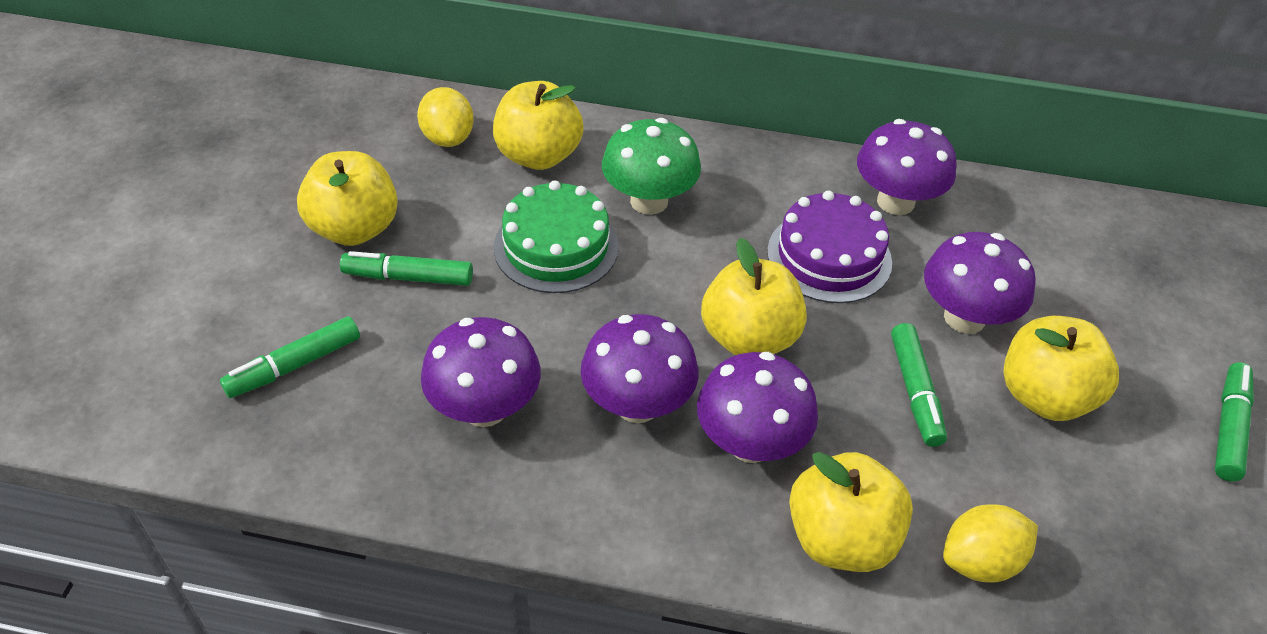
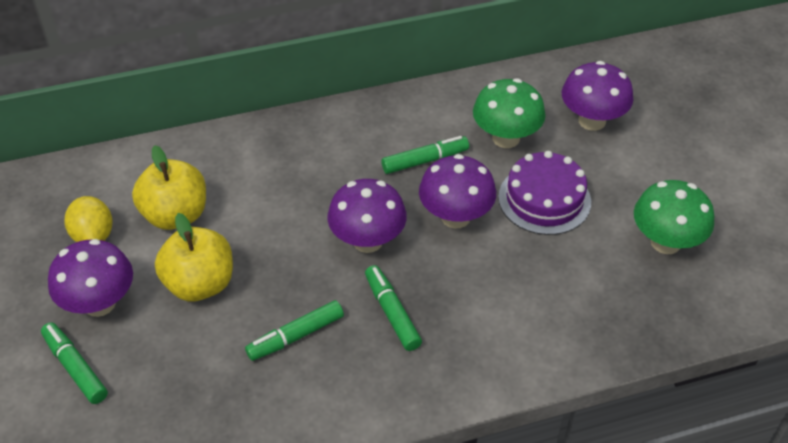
green cake: [494,180,619,293] = 1 -> none = 0
green mushroom: [602,118,701,215] = 1 -> [473,78,545,148] [634,180,714,254] = 2
purple mushroom: [421,317,541,427] [580,314,698,423] [697,352,818,463] [857,119,957,215] [924,232,1036,334] = 5 -> [48,239,133,317] [327,179,407,253] [419,154,496,229] [562,61,633,131] = 4
yellow apple: [297,151,398,246] [493,81,584,170] [701,238,807,355] [789,452,913,572] [1003,316,1119,421] = 5 -> [132,145,206,230] [155,213,233,302] = 2
yellow lemon: [417,87,474,147] [943,504,1038,583] = 2 -> [64,196,113,242] = 1

